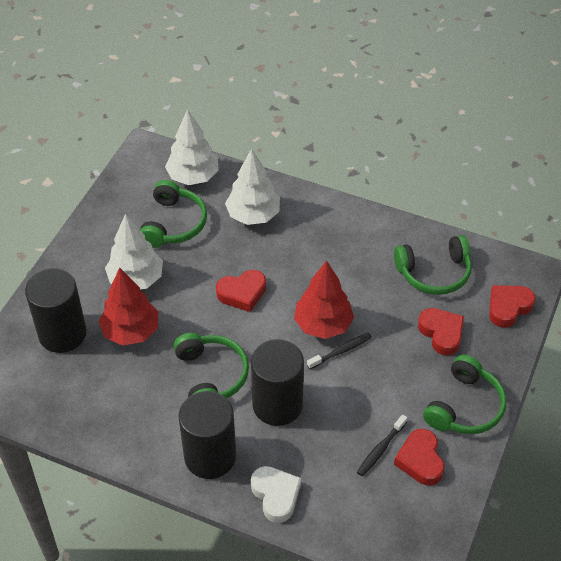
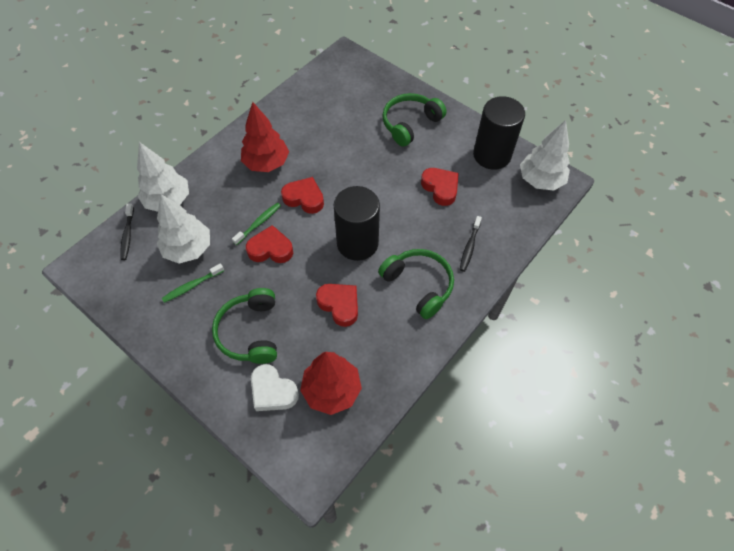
black cylinder: [25,268,87,353] [179,391,236,479] [251,339,304,426] = 3 -> [334,186,380,261] [473,96,525,170] = 2
green headphones: [140,180,207,248] [173,333,249,398] [394,235,472,295] [423,355,506,434] = 4 -> [212,288,277,364] [378,249,454,319] [382,93,446,147] = 3
green toothbrush: none = 0 -> [162,263,224,303] [232,203,281,245] = 2

